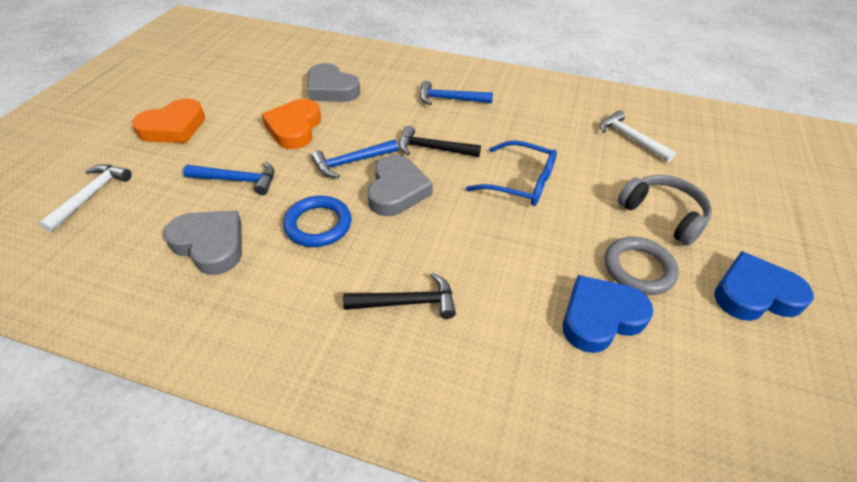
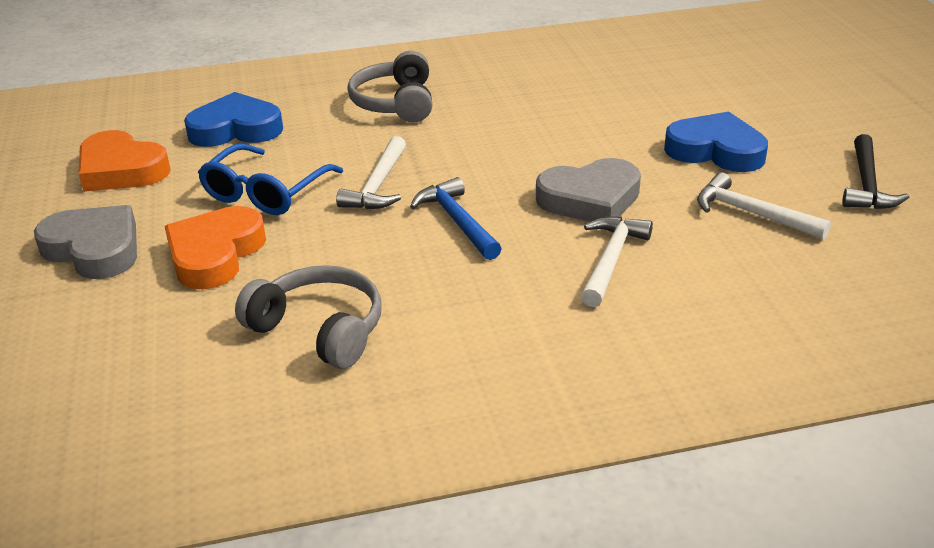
black hammer: [343,273,456,319] [399,126,481,157] = 2 -> [842,134,909,209] = 1
blue hammer: [183,161,274,195] [311,139,398,178] [420,80,493,105] = 3 -> [410,177,502,260] = 1
blue ring: [283,196,351,247] = 1 -> none = 0
grey headphones: [618,175,712,246] = 1 -> [235,265,381,369] [347,51,433,123] = 2
grey heart: [164,210,242,275] [307,63,360,102] [368,155,433,216] = 3 -> [34,205,137,279] [536,158,641,222] = 2
grey ring: [605,237,679,295] = 1 -> none = 0
white hammer: [38,164,132,232] [600,110,676,162] = 2 -> [336,136,406,210] [581,216,653,307] [697,172,831,240] = 3

